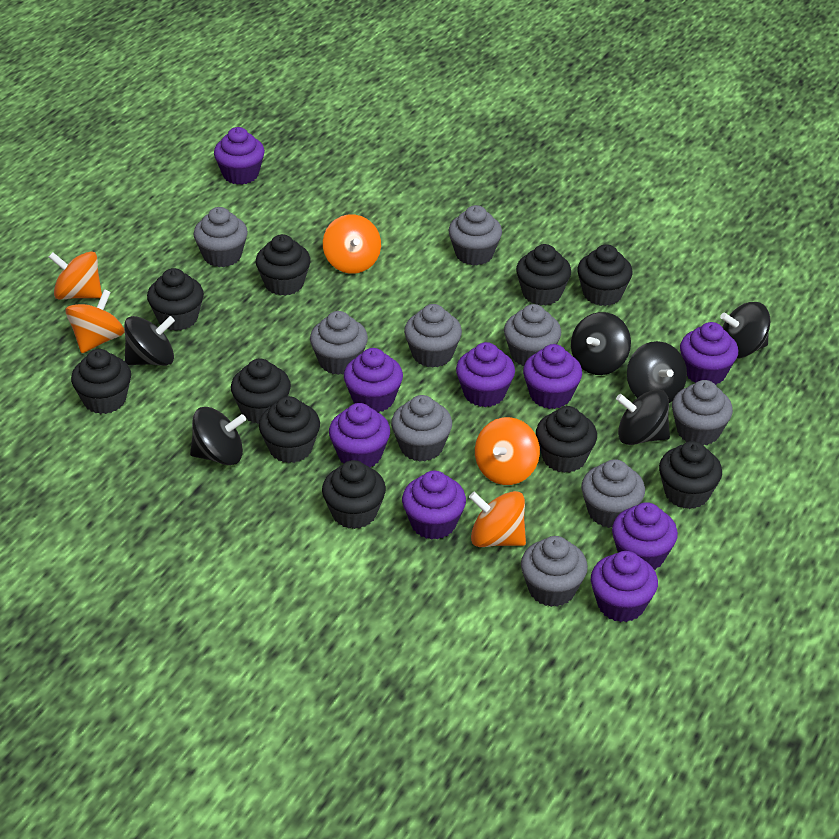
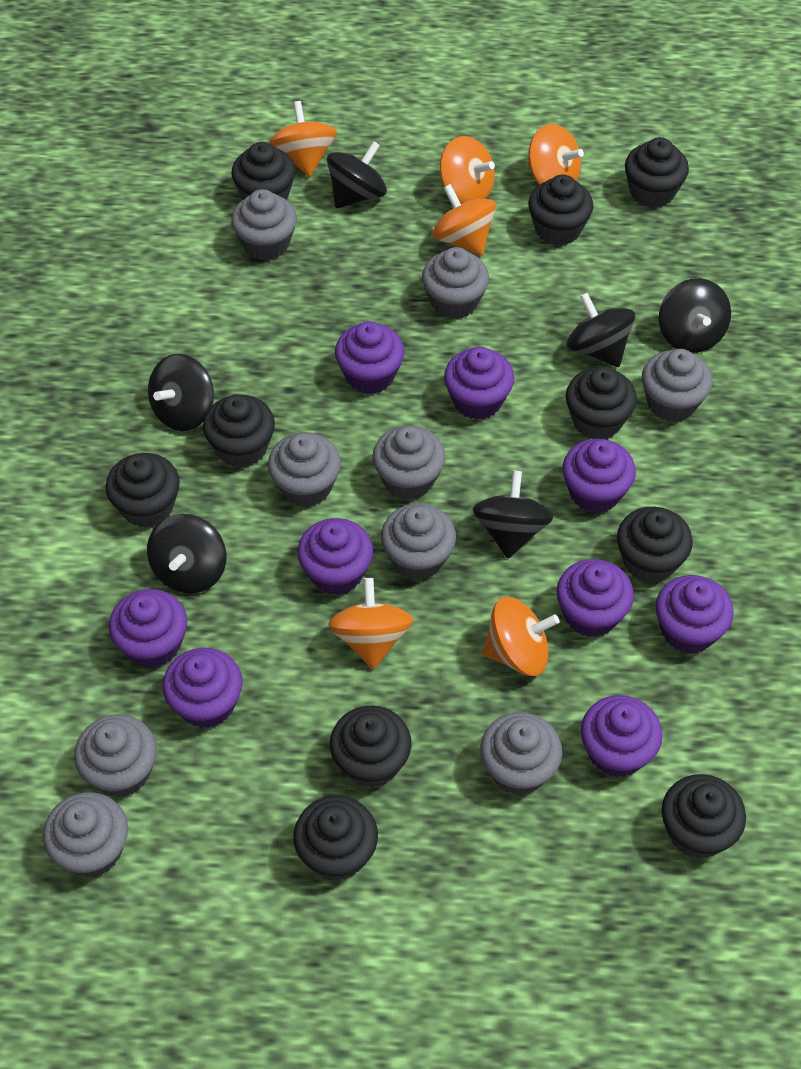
orange spinning top: [49,251,102,300] [66,289,125,353] [323,214,381,274] [469,491,526,547] [475,417,540,485] = 5 -> [270,101,337,177] [328,578,413,669] [432,184,496,256] [440,136,495,204] [482,597,560,676] [528,124,584,185] = 6

